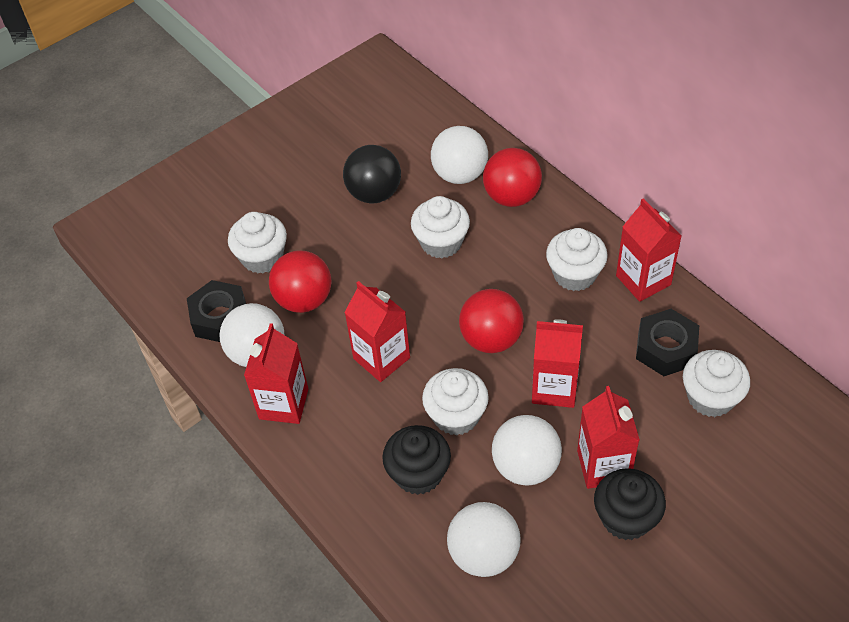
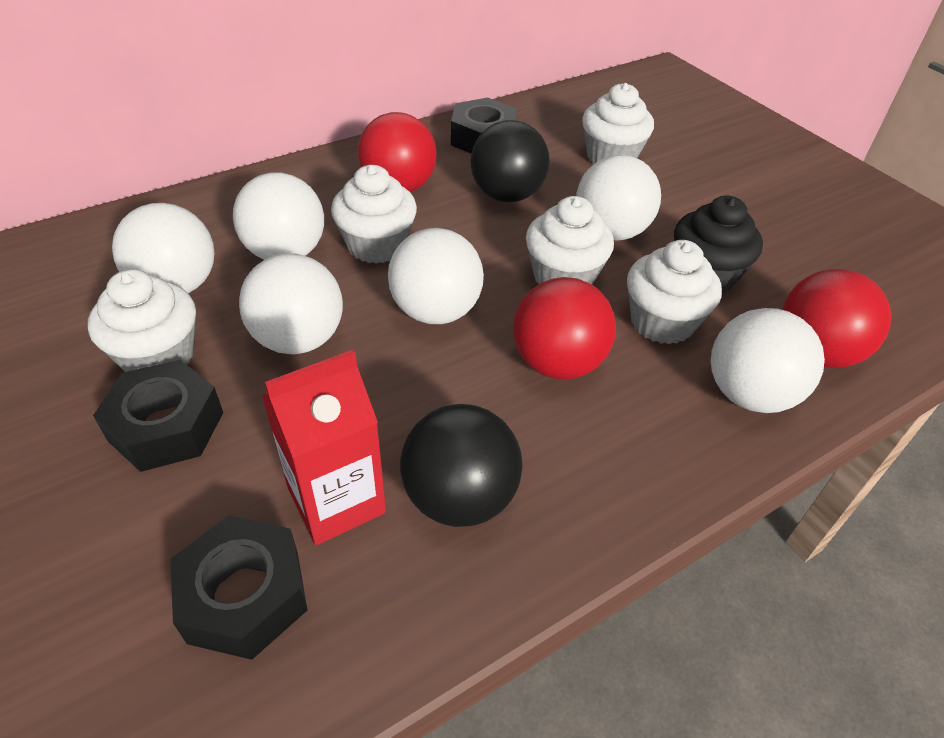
black ball: [343,145,401,203] = 1 -> [400,404,522,527] [471,120,550,202] = 2
black cupcake: [382,425,451,495] [594,468,666,540] = 2 -> [674,196,763,293] = 1
black nut: [187,280,246,342] [636,309,699,376] = 2 -> [93,360,223,472] [170,515,307,660] [451,97,517,153] = 3
red carton: [244,323,308,424] [344,281,410,382] [532,319,583,408] [577,386,640,489] [616,198,682,302] = 5 -> [262,350,386,545] = 1
white ball: [219,303,284,367] [431,126,488,184] [447,502,521,577] [492,415,562,486] = 4 -> [112,203,215,293] [233,172,324,260] [239,254,343,354] [388,228,484,324] [576,155,661,241] [711,308,825,413] = 6

